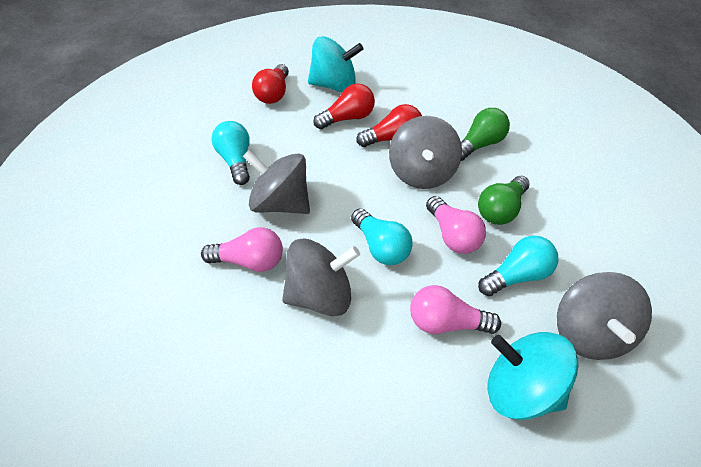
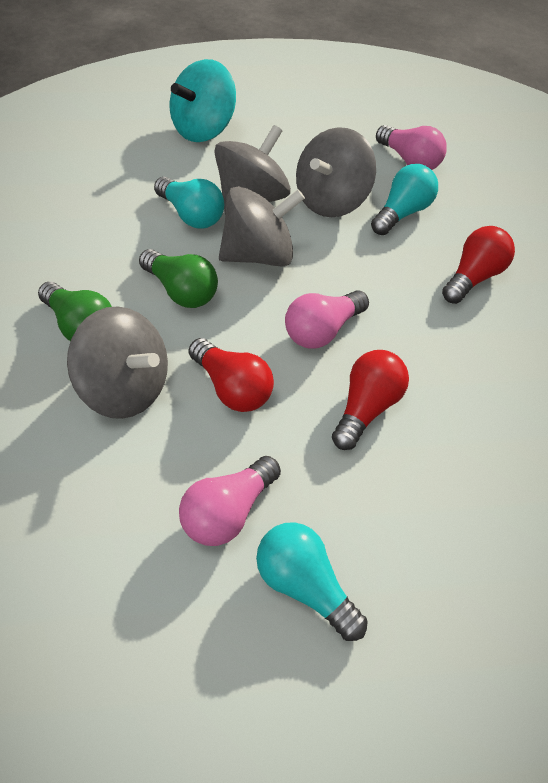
turquoise spinning top: [308,36,363,93] [487,332,578,420] = 2 -> [170,59,236,142] = 1

